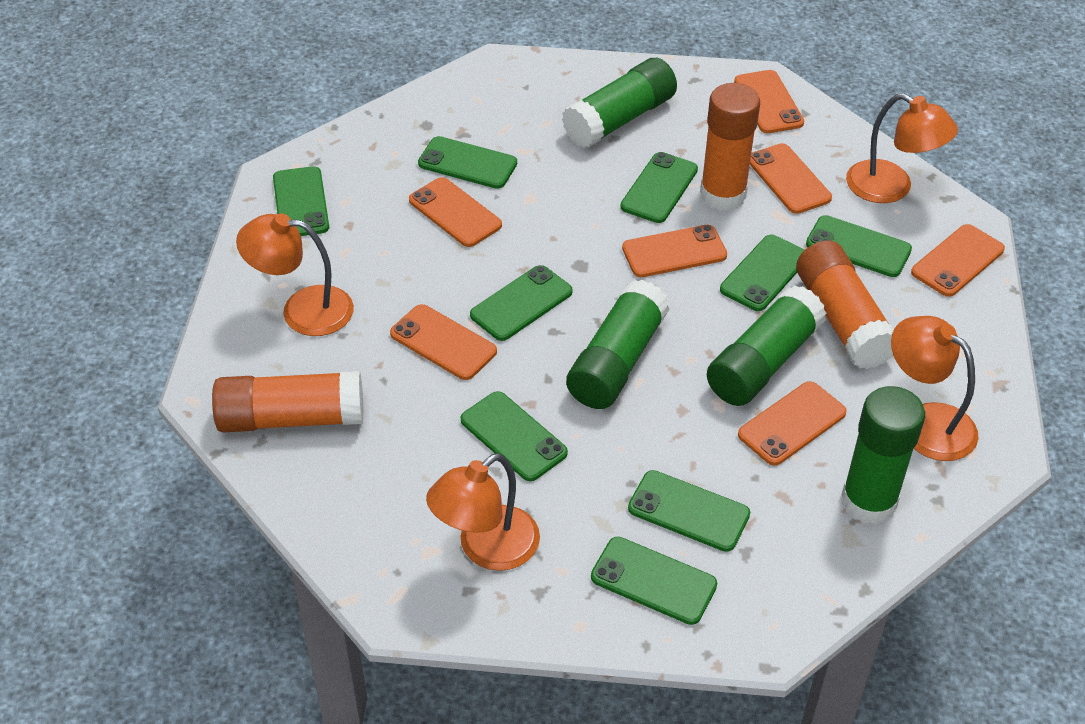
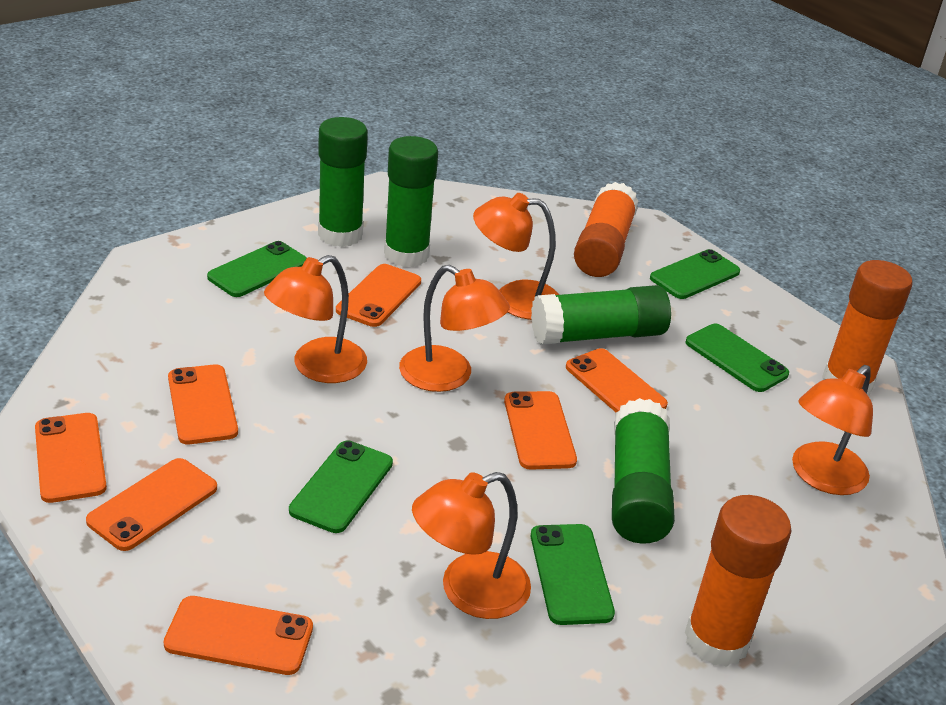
green phone: [273,166,329,236] [418,136,517,189] [461,391,568,481] [470,265,573,341] [591,537,717,625] [621,152,698,223] [628,470,750,552] [720,235,805,311] [806,215,912,277] = 9 -> [207,241,307,297] [289,440,393,533] [531,524,615,625] [650,249,740,299] [685,324,789,392] = 5
orange lamp: [236,213,354,336] [426,453,540,571] [846,93,958,203] [891,316,978,461] = 4 -> [264,255,367,383] [399,265,510,392] [412,472,531,619] [473,193,559,320] [792,365,873,495] = 5

